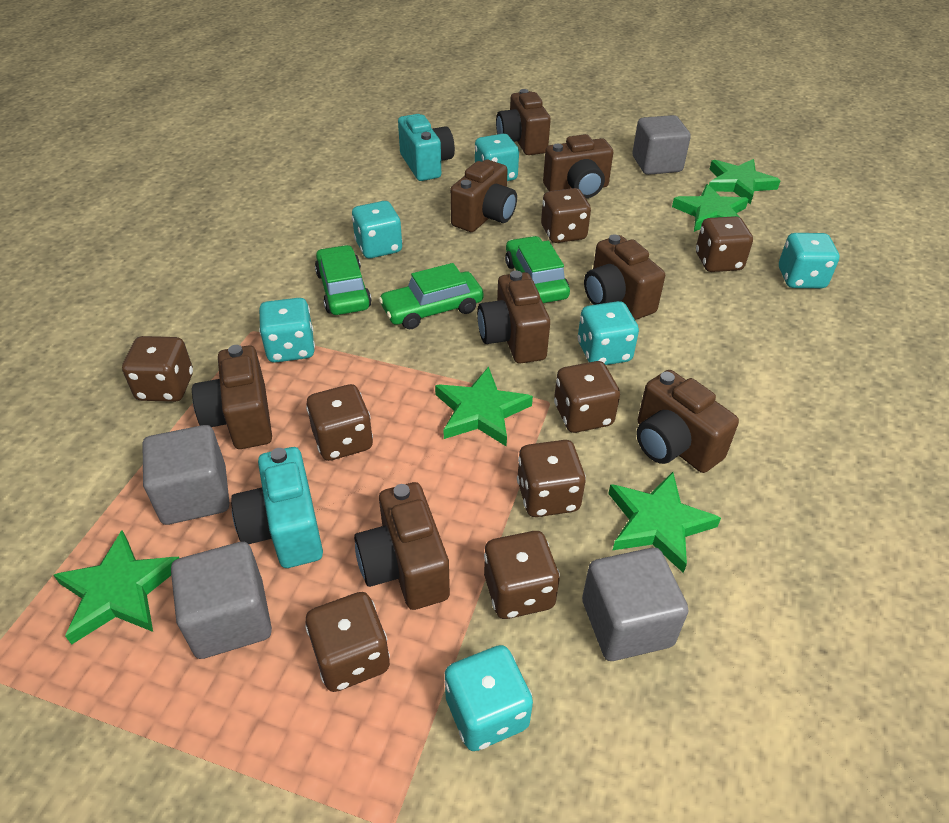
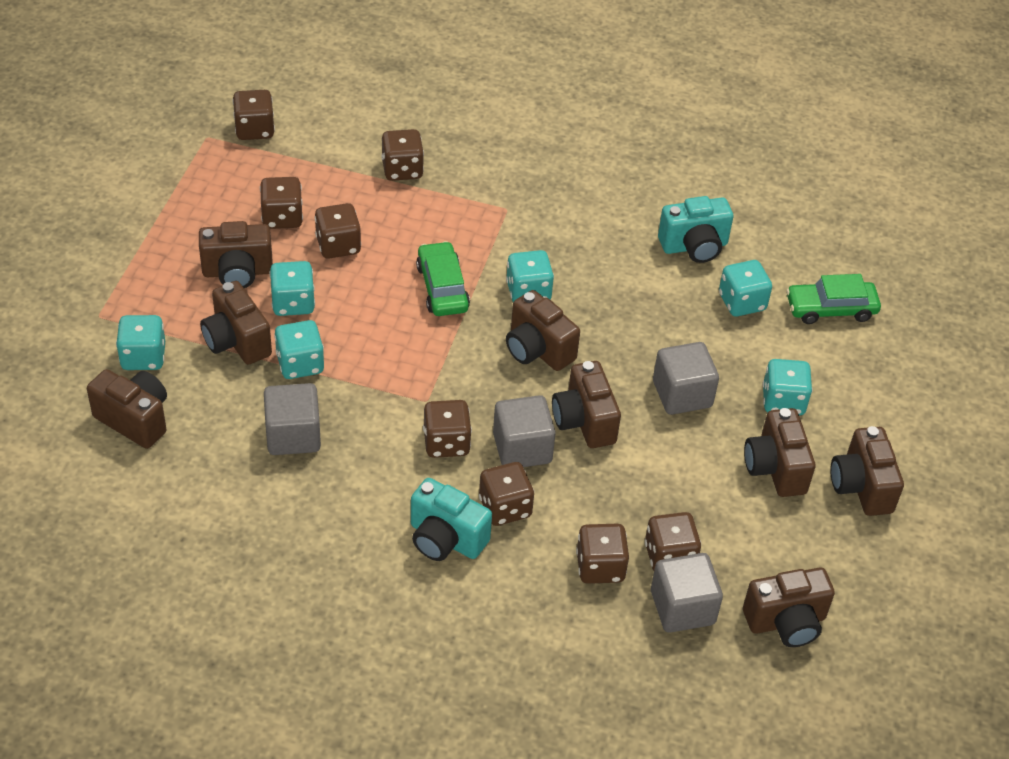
green car: [315,245,372,315] [379,263,484,329] [505,236,570,303] = 3 -> [416,241,470,316] [786,274,881,324] = 2
green star: [54,530,179,645] [435,367,533,446] [608,472,721,573] [672,184,749,232] [709,159,781,204] = 5 -> none = 0

